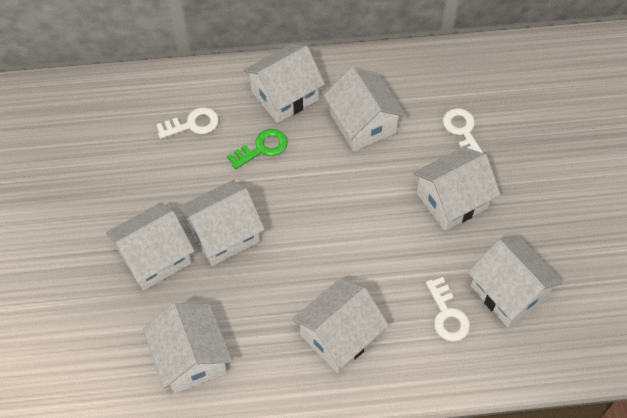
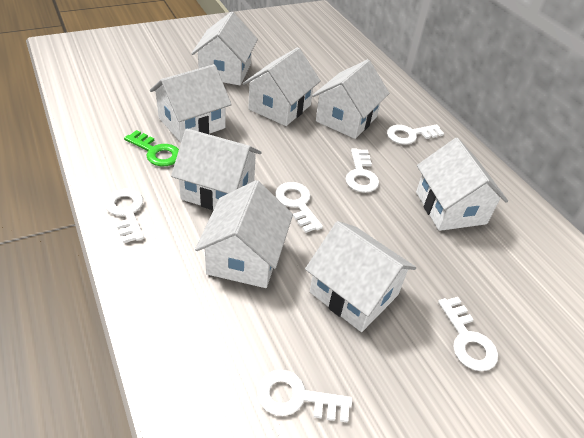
white key: [156,107,219,139] [426,277,470,341] [443,108,483,153] = 3 -> [105,189,144,243] [257,370,352,423] [275,182,323,233] [346,149,379,193] [387,124,444,144] [438,297,498,371] = 6

